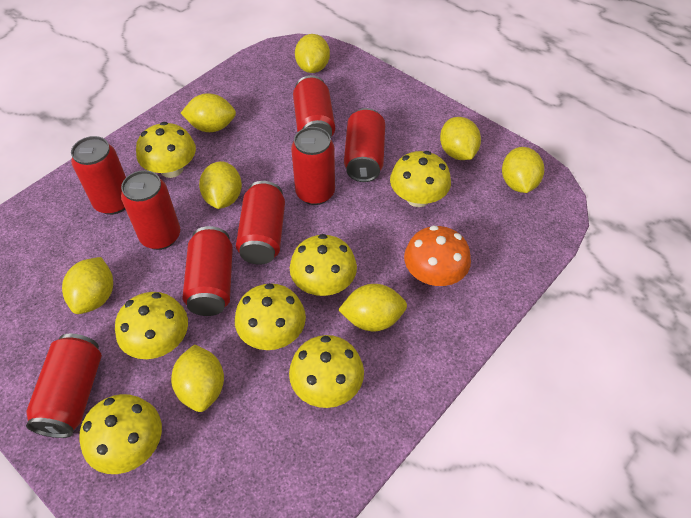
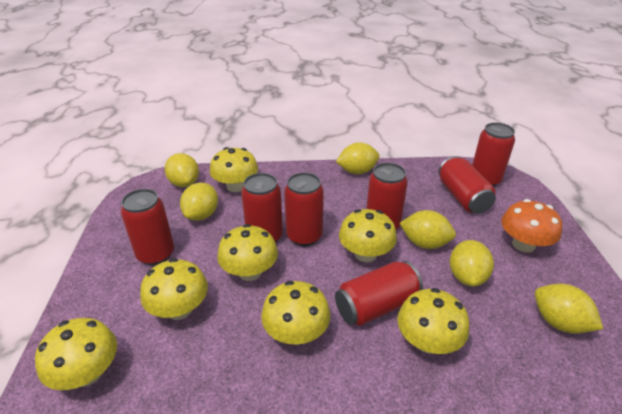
red can: [26,333,102,438] [71,136,126,215] [121,170,180,250] [183,226,233,316] [236,181,285,265] [291,127,335,205] [293,75,335,138] [344,108,385,182] = 8 -> [121,189,174,265] [241,173,283,243] [284,172,324,246] [335,261,423,326] [366,163,408,230] [439,156,496,214] [472,122,515,187] = 7
yellow lemon: [62,257,113,314] [171,344,224,412] [181,93,236,132] [199,161,242,209] [295,34,330,73] [338,284,407,331] [440,117,481,160] [502,147,544,193] = 8 -> [165,153,199,187] [180,183,218,221] [336,142,380,174] [399,210,456,249] [450,240,494,287] [535,284,603,334] = 6

